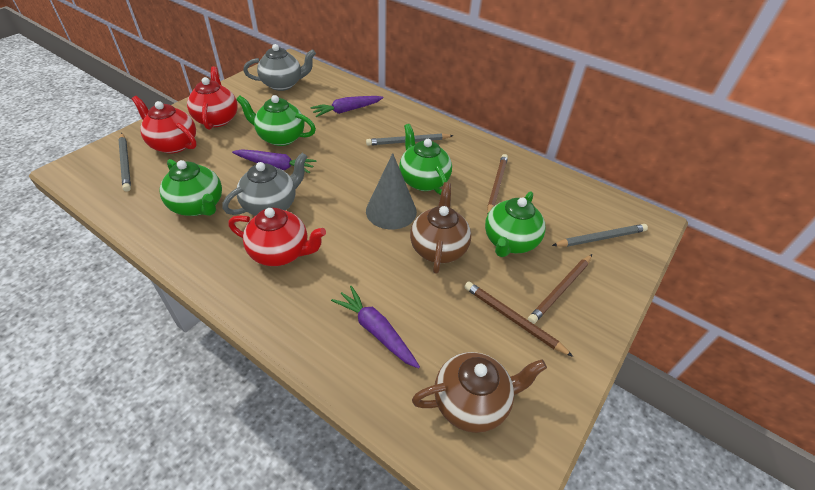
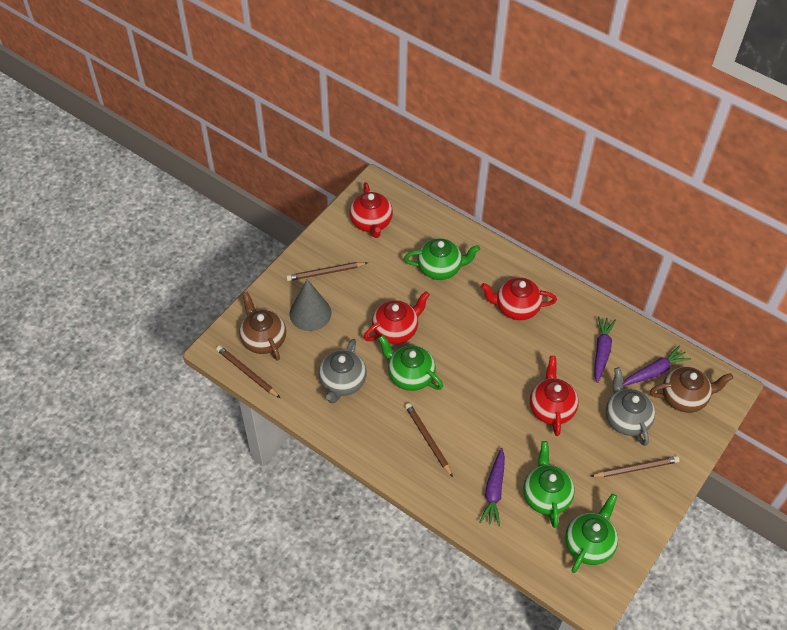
brown pencil: [464,281,573,357] [487,154,508,214] [528,254,592,324] = 3 -> [216,345,280,398] [286,262,368,281] [405,403,453,477] [590,456,680,477] = 4
grey pencil: [118,133,131,192] [366,133,453,146] [552,224,648,247] = 3 -> none = 0
red teapot: [132,96,197,154] [187,66,238,130] [228,208,326,266] = 3 -> [350,182,393,238] [364,292,430,344] [481,277,557,320] [530,356,579,436] = 4

